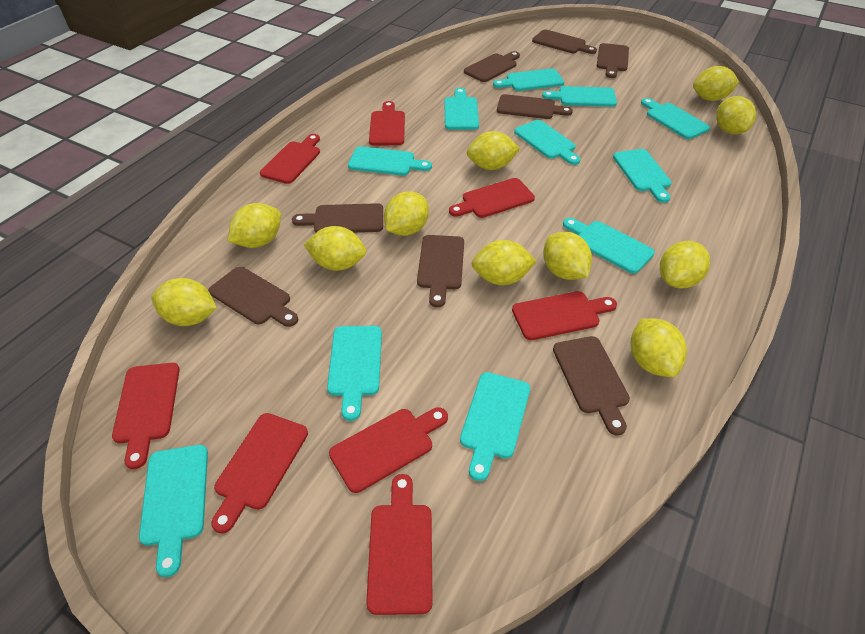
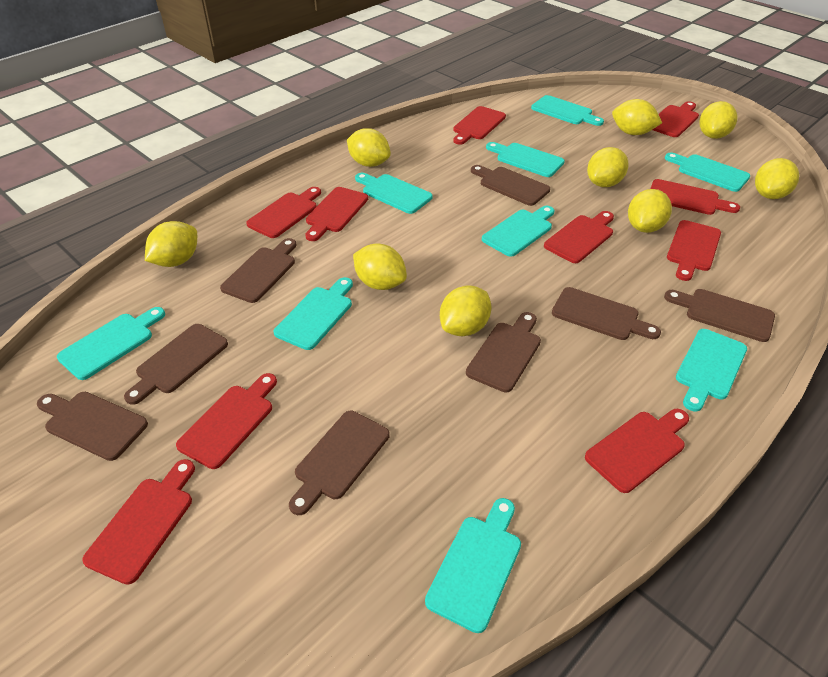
red cutting board: [112,363,180,469] [211,413,308,534] [260,134,320,184] [329,407,448,493] [366,474,433,615] [369,101,405,146] [449,178,535,218] [512,291,617,340] = 8 -> [82,459,195,585] [176,373,277,469] [246,187,321,238] [305,187,368,241] [453,106,506,145] [544,211,614,263] [585,409,689,493] [650,179,740,215] [653,101,699,137] [667,220,721,281] = 10
turquoise cutting board: [139,445,208,577] [327,326,382,421] [348,146,432,176] [444,88,479,130] [460,372,530,481] [493,68,564,91] [514,120,581,165] [542,86,617,107] [563,218,655,274] [613,149,672,203] [641,98,710,139] = 11 -> [57,307,165,380] [274,277,353,350] [355,173,433,214] [425,498,521,633] [482,206,554,257] [486,142,565,177] [531,95,604,126] [665,152,750,192] [676,329,747,411] = 9
yellow lemon: [151,278,217,326] [227,203,281,248] [304,226,366,271] [384,191,429,236] [467,131,520,170] [471,240,537,285] [543,232,592,280] [631,318,687,377] [660,241,710,289] [693,66,739,101] [716,96,756,135] = 11 -> [145,221,197,267] [347,128,391,167] [353,243,407,290] [440,285,491,336] [587,147,628,187] [612,99,662,135] [628,189,672,233] [700,101,737,139] [755,158,799,199] = 9

